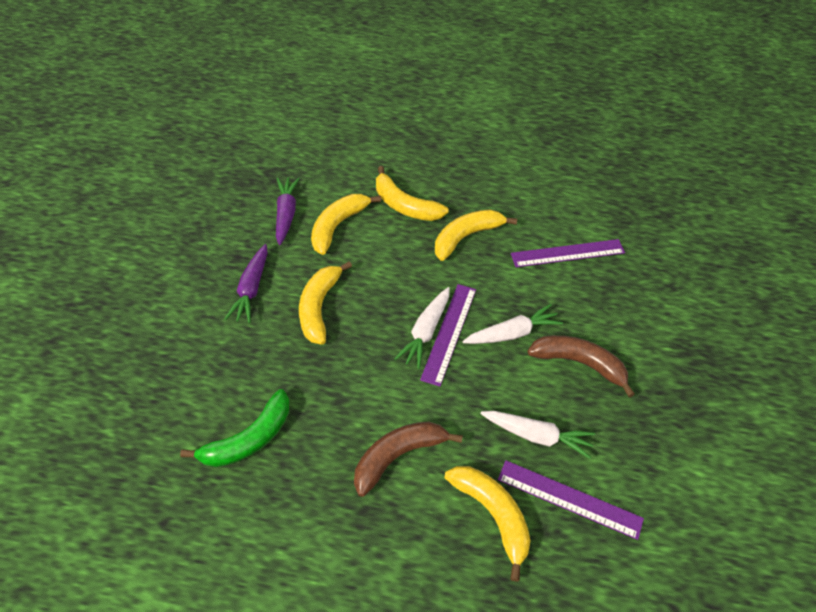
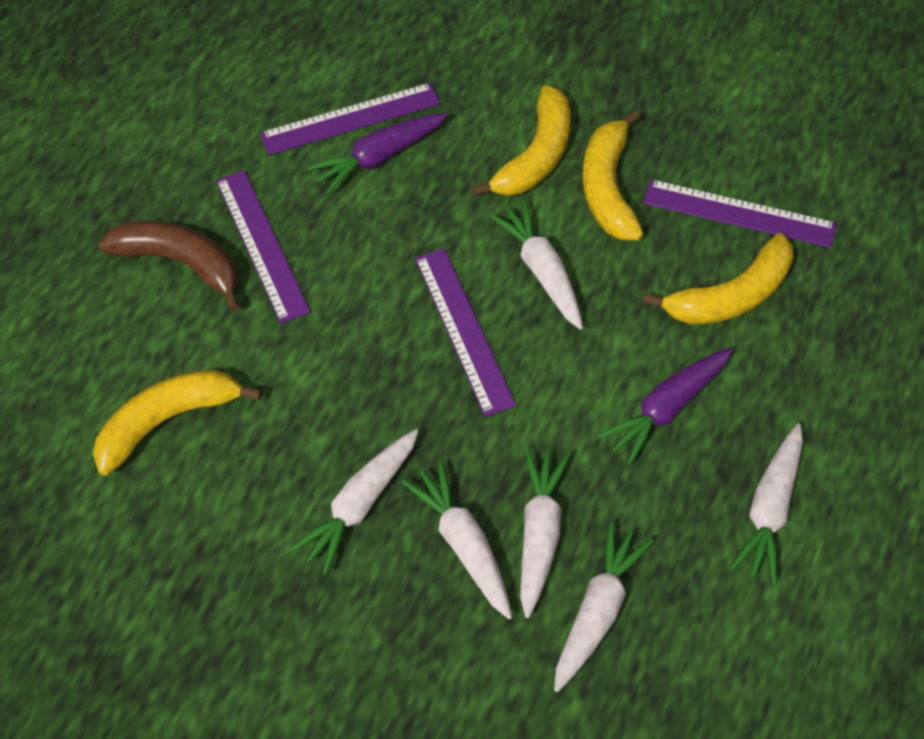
brown banana: [354,422,463,497] [528,335,635,398] = 2 -> [98,221,240,311] = 1
green banana: [180,389,289,467] = 1 -> none = 0
purple ruler: [420,284,476,387] [498,460,644,540] [511,239,625,267] = 3 -> [216,170,311,324] [260,83,441,155] [415,249,516,417] [643,179,837,248] = 4
white carrot: [394,287,450,369] [463,304,563,344] [481,411,595,459] = 3 -> [289,429,418,575] [402,461,512,619] [489,200,583,330] [520,448,570,618] [554,522,653,692] [730,423,803,585] = 6
yellow banana: [299,261,352,345] [311,194,381,255] [376,166,449,221] [435,209,517,261] [445,466,531,582] = 5 -> [93,370,262,475] [471,85,571,197] [583,110,644,240] [643,233,793,324] = 4

